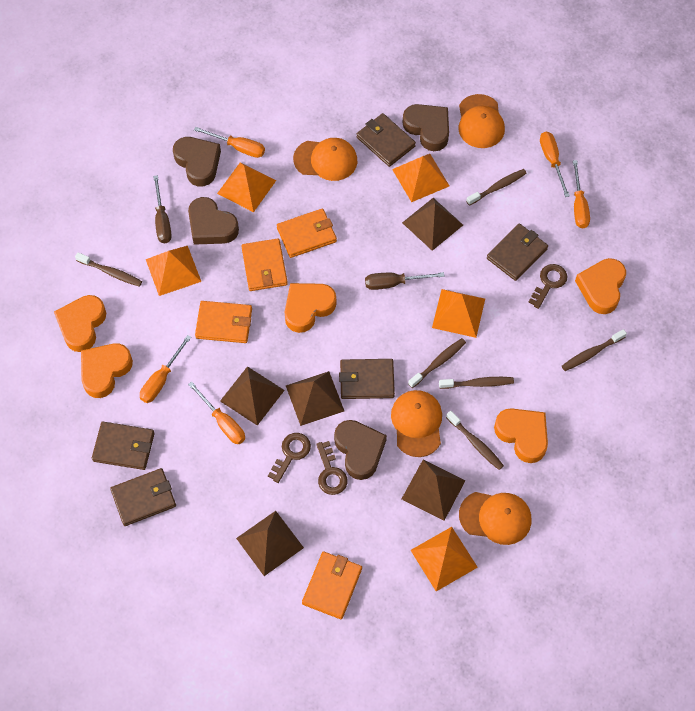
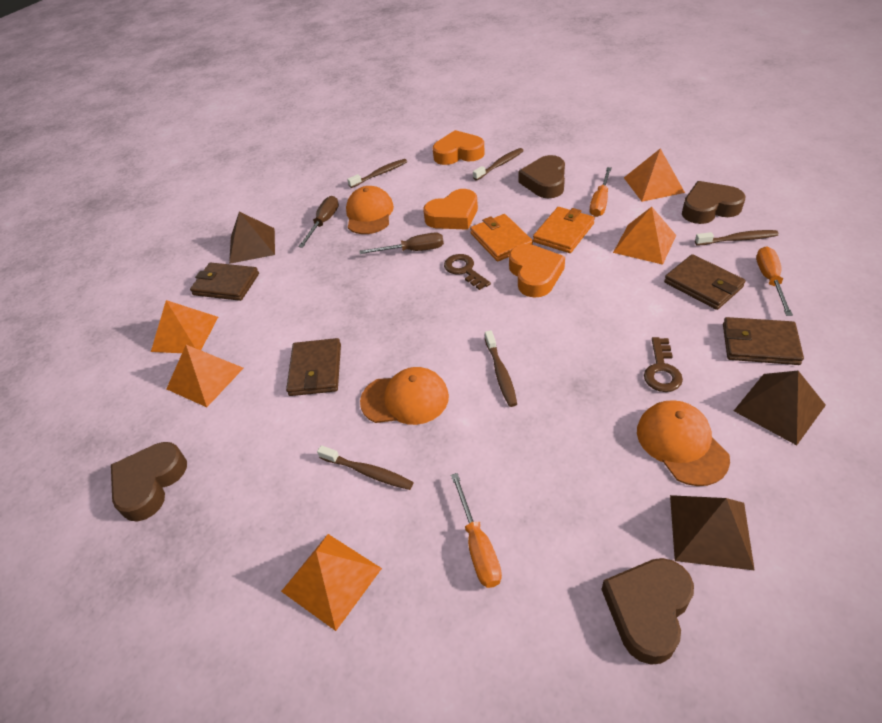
brown key: [268,433,311,483] [316,441,348,495] [528,264,567,309] = 3 -> [444,254,491,290] [644,337,683,392] = 2
brown pyramid: [220,366,285,426] [236,511,304,576] [286,371,344,426] [402,198,463,251] [402,460,465,521] = 5 -> [229,212,275,264] [670,495,755,571] [734,371,826,445] = 3
brown toothbrush: [75,253,142,287] [408,338,466,388] [439,377,514,389] [446,411,504,470] [466,169,527,206] [562,329,627,371] = 6 -> [317,445,413,490] [347,159,407,188] [473,148,524,180] [485,330,517,407] [695,230,779,246] = 5
brown wallet: [92,422,155,470] [110,468,176,526] [339,359,395,399] [356,113,416,167] [487,223,548,281] = 5 -> [190,263,259,301] [286,338,341,396] [664,254,746,310] [723,317,804,365] = 4
orange cap: [293,138,357,181] [391,390,442,457] [459,94,505,148] [459,492,531,545] = 4 -> [346,186,394,234] [360,367,449,425] [637,400,730,486] = 3
orange heart: [54,295,106,352] [81,343,133,398] [285,283,336,333] [494,408,548,463] [575,258,626,314] = 5 -> [423,189,478,230] [433,130,485,165] [509,244,565,298] = 3
orange screwdriver: [140,335,191,403] [188,382,245,444] [194,127,265,158] [540,132,570,197] [573,160,590,228] = 5 -> [451,473,502,588] [590,167,612,217] [756,247,793,316] = 3
orange wallet: [195,301,252,343] [241,238,288,291] [277,208,337,258] [302,552,362,619] = 4 -> [470,214,533,261] [533,207,595,253] = 2

